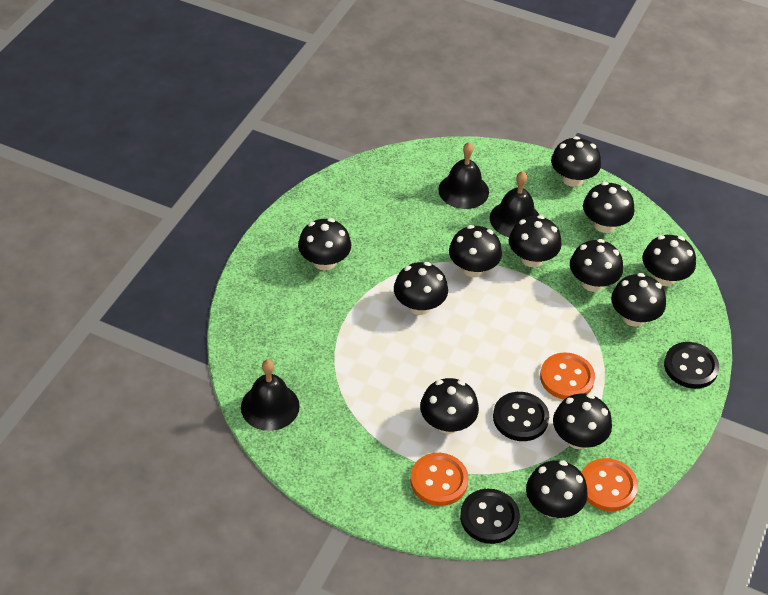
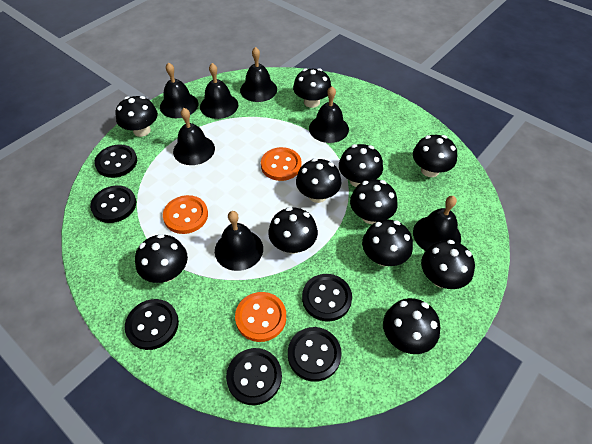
black bell: [241,360,300,431] [438,142,489,209] [490,171,539,237] = 3 -> [160,62,198,118] [173,108,215,165] [200,63,238,119] [215,211,263,271] [240,47,277,102] [309,86,349,143] [413,196,461,251] = 7
black button: [460,489,520,544] [493,392,549,441] [664,342,719,389] = 3 -> [90,185,136,223] [94,144,137,178] [125,299,179,350] [226,348,282,405] [288,327,342,382] [302,274,352,321] = 6
black mushroom: [298,218,351,271] [394,262,448,315] [420,378,479,434] [449,225,502,277] [509,215,561,267] [526,460,588,518] [551,136,601,187] [553,393,612,449] [570,239,623,292] [583,182,635,233] [611,273,666,327] [642,235,696,286] = 12 -> [115,96,158,137] [135,234,188,283] [268,207,318,254] [293,68,331,108] [296,158,341,203] [339,144,383,187] [350,179,398,224] [362,220,413,266] [383,298,440,354] [413,135,457,177] [421,240,475,289] = 11

